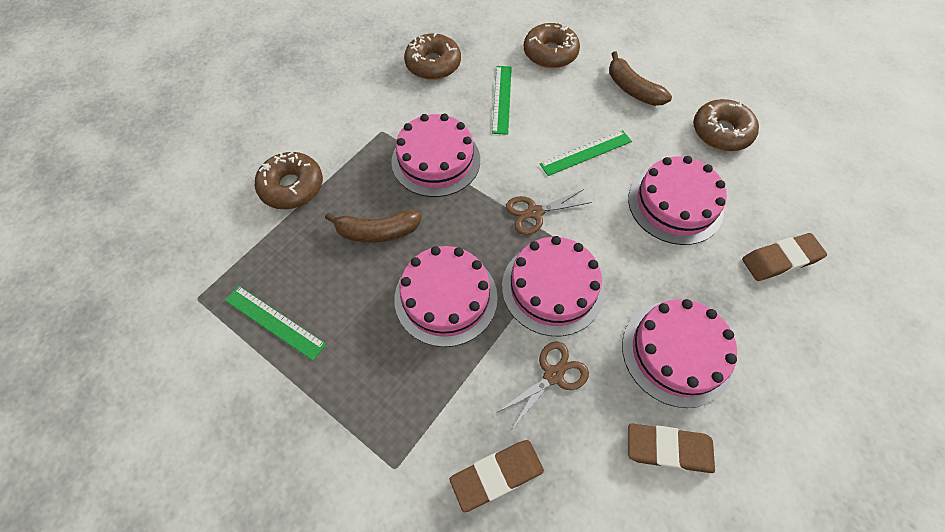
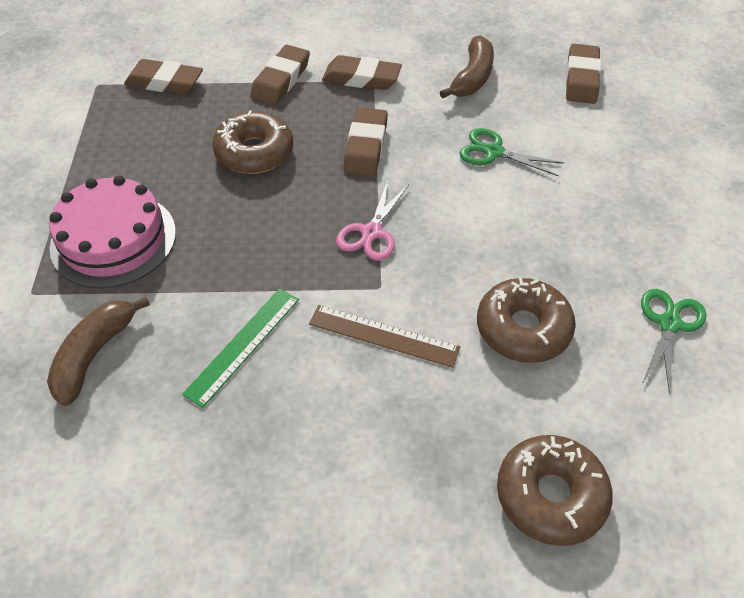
brown donut: [255,151,323,209] [404,33,461,80] [524,23,580,68] [693,99,759,151] = 4 -> [212,110,293,174] [477,277,576,363] [497,435,613,546] = 3
brown eraser: [449,440,544,512] [628,423,715,473] [742,233,827,281] = 3 -> [124,59,203,94] [250,45,310,105] [322,55,402,90] [343,107,388,176] [566,44,601,104] = 5
brown ruler: none = 0 -> [309,305,460,368] = 1
brown scissors: [496,342,589,429] [506,189,592,235] = 2 -> none = 0
green ruler: [225,286,326,361] [492,66,512,135] [540,130,632,176] = 3 -> [182,288,299,408] = 1
green scissors: none = 0 -> [459,128,564,177] [641,289,706,394] = 2
pink cake: [391,114,480,197] [394,246,498,347] [502,236,604,336] [622,299,737,408] [628,156,727,245] = 5 -> [49,176,176,288] = 1
pink scissors: none = 0 -> [336,181,409,261] = 1

